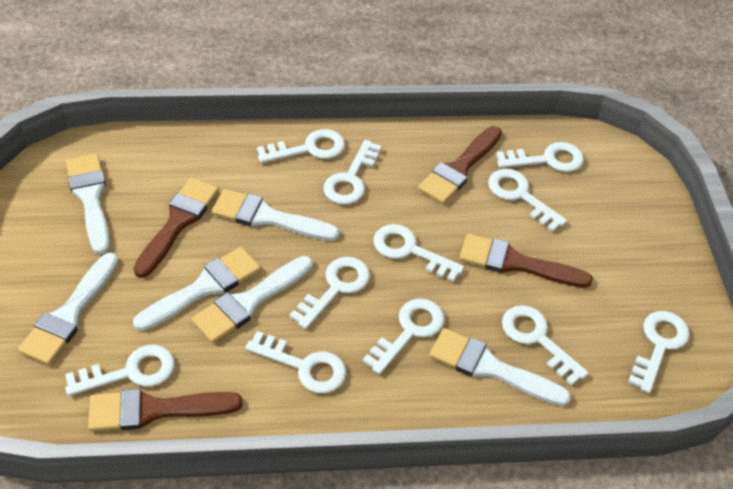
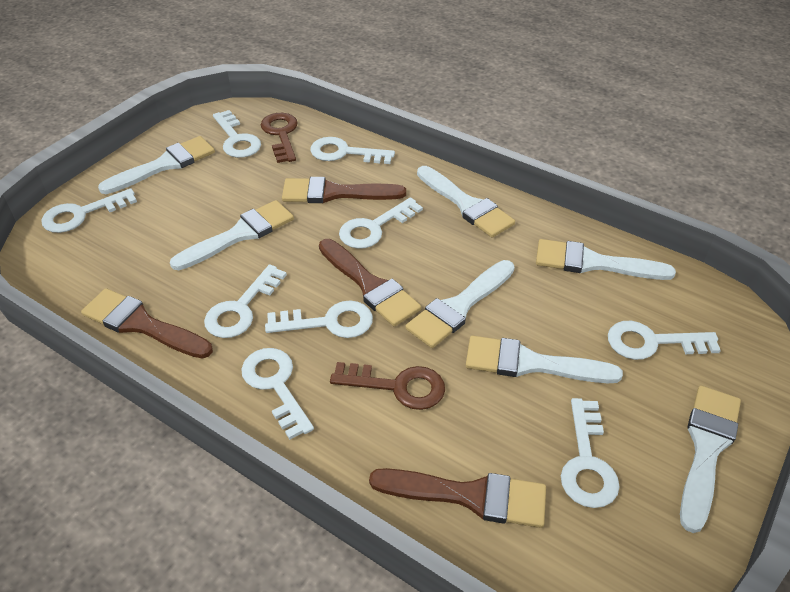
brown key: none = 0 -> [261,113,298,163] [330,362,445,410] = 2
white brush: [18,253,118,365] [66,154,110,254] [133,247,261,331] [192,256,312,343] [211,189,339,241] [429,328,571,406] = 6 -> [98,136,215,194] [170,200,294,270] [405,260,515,348] [417,166,515,238] [466,336,623,383] [536,239,676,280] [680,386,741,533] = 7
white key: [65,345,175,396] [245,331,346,393] [257,129,345,163] [290,257,370,329] [323,140,382,205] [363,299,445,375] [373,224,464,282] [488,169,567,232] [496,142,584,172] [502,305,589,386] [628,311,690,393] = 11 -> [41,188,137,233] [204,264,287,338] [213,110,261,158] [241,348,314,440] [265,300,373,338] [310,137,395,164] [339,197,423,249] [561,398,620,508] [608,321,721,360] = 9

